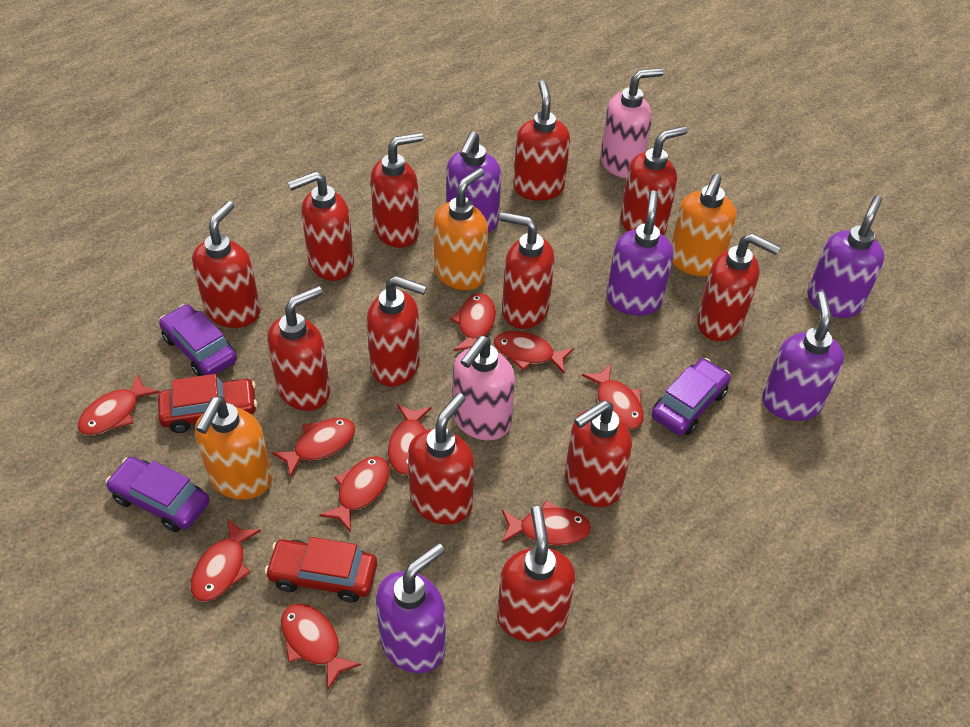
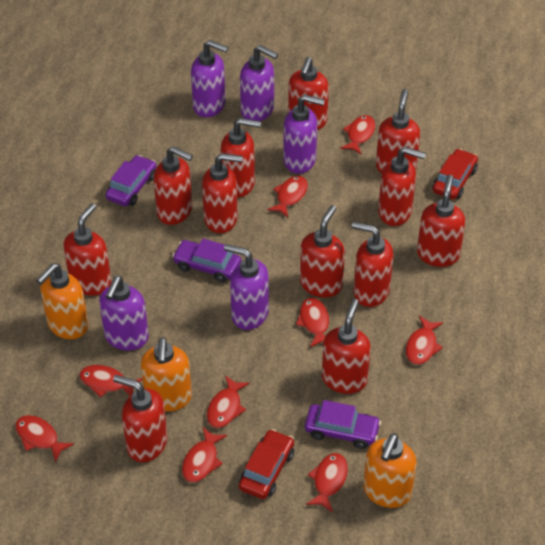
pink soap dispenser: [453,336,515,441] [600,68,664,178] = 2 -> none = 0
red fish: [78,373,160,435] [191,518,261,602] [271,418,356,478] [281,604,361,690] [319,456,390,532] [388,404,431,475] [450,294,496,351] [494,331,574,374] [502,500,591,545] [582,364,644,429] = 10 -> [15,415,74,462] [79,365,142,397] [182,427,227,483] [207,375,250,428] [267,176,308,217] [296,298,329,347] [306,453,348,512] [340,115,376,154] [406,316,443,365] = 9

